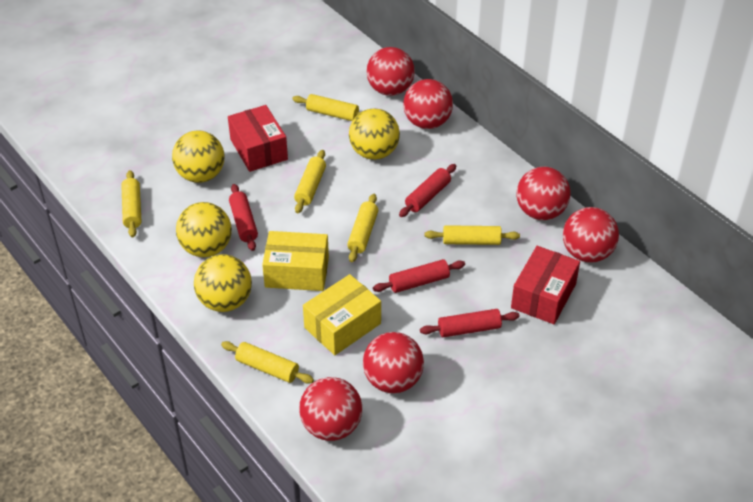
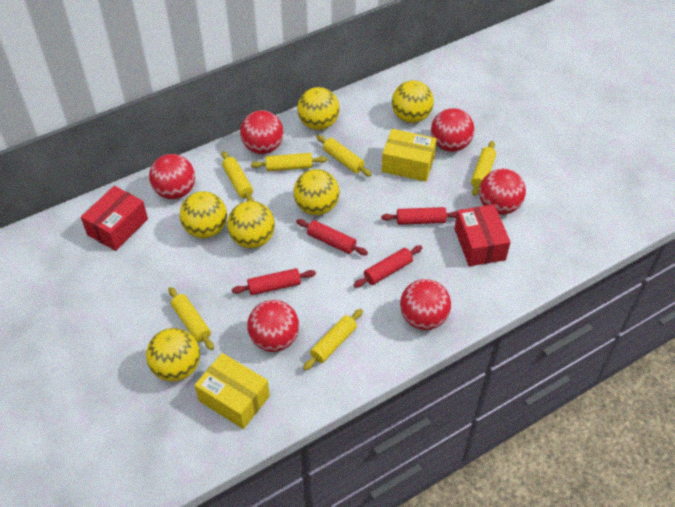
yellow ball: [172,131,225,183] [176,202,232,257] [194,254,252,312] [349,109,400,160] = 4 -> [146,328,200,382] [180,191,227,238] [227,201,275,248] [294,169,339,215] [297,87,340,130] [392,80,434,123] = 6

